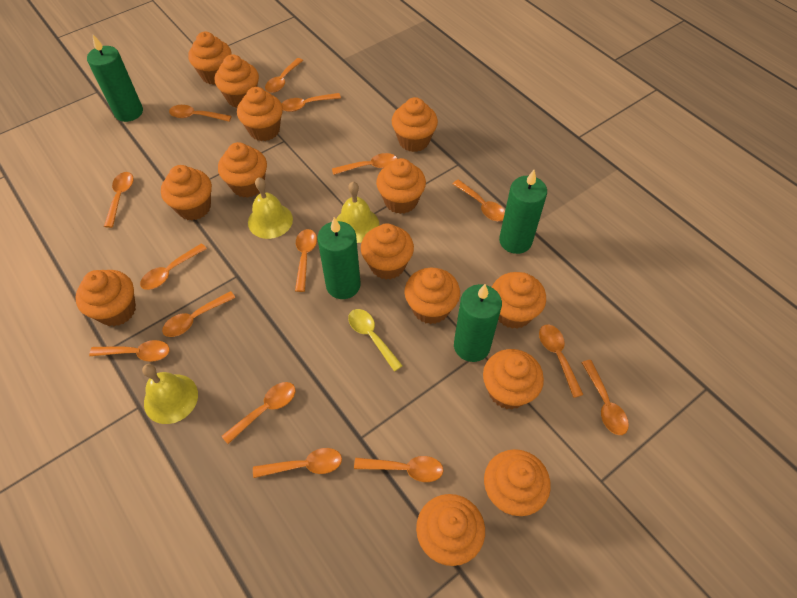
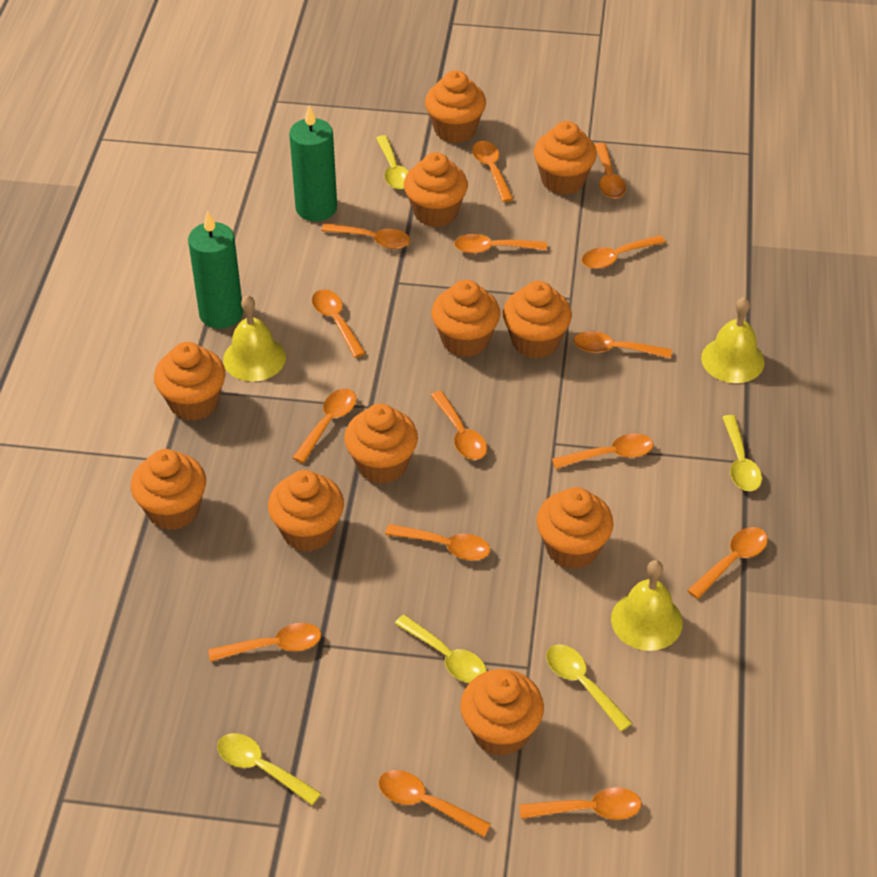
green candle: [87,35,143,122] [317,217,361,299] [454,284,502,362] [499,170,547,254] = 4 -> [188,210,243,329] [289,105,337,221] = 2
orange cupcake: [75,270,136,326] [161,165,212,221] [188,32,231,85] [215,54,259,108] [218,142,267,198] [237,87,283,141] [361,223,414,280] [376,158,426,214] [392,97,438,152] [404,268,460,324] [416,494,485,566] [483,349,544,409] [484,449,551,516] [492,272,546,329] = 14 -> [131,449,206,530] [154,342,226,421] [268,470,344,552] [344,403,418,484] [404,152,468,227] [425,71,486,143] [431,280,500,357] [460,669,544,756] [503,281,572,359] [534,121,597,195] [537,487,614,569] = 11
yellow spoon: [348,309,403,371] = 1 -> [217,733,321,805] [376,135,409,189] [394,614,487,683] [546,644,632,731] [722,415,762,491] = 5

